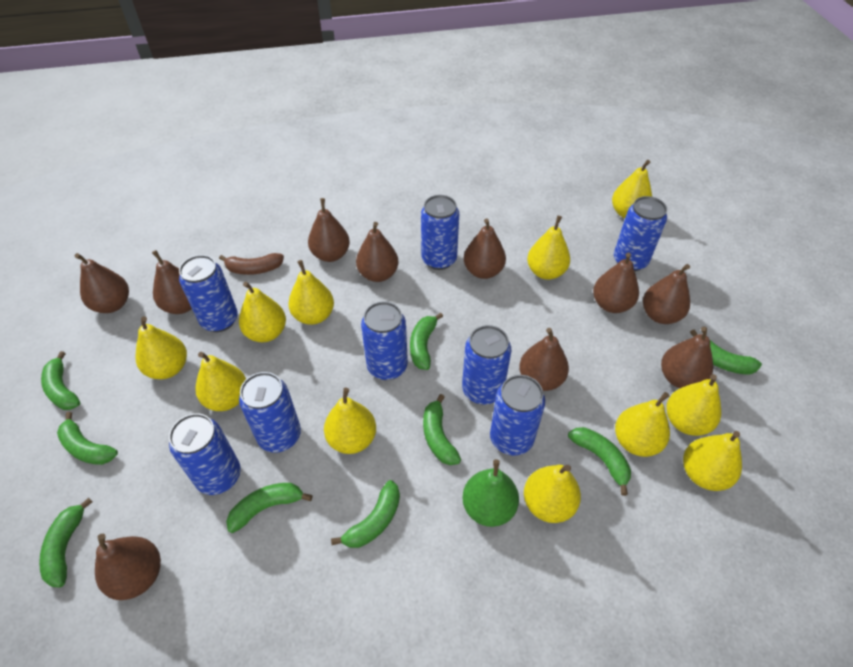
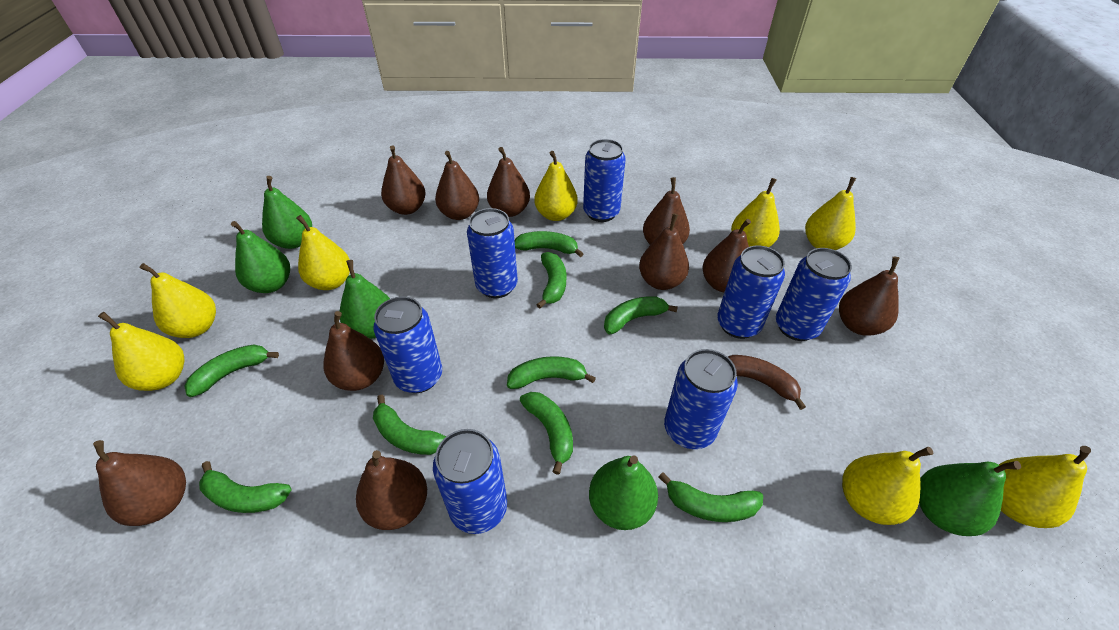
blue can: [169,413,241,495] [179,255,238,332] [239,372,301,453] [361,301,408,380] [421,195,459,270] [462,325,511,405] [490,375,545,455] [614,196,667,271] = 8 -> [374,296,442,393] [433,429,507,534] [467,208,518,298] [583,139,626,222] [664,349,738,449] [717,246,785,339] [776,248,852,341] = 7
green pear: [462,459,519,527] = 1 -> [231,221,290,293] [262,176,312,249] [340,260,390,339] [589,455,658,530] [919,461,1021,536] = 5
yellow pear: [135,316,187,379] [195,352,246,411] [239,282,286,342] [288,260,334,325] [324,388,376,454] [524,465,581,523] [527,216,570,280] [612,160,652,218] [615,392,670,457] [666,374,721,436] [683,431,742,491] = 11 -> [98,312,185,391] [140,263,216,338] [296,215,350,290] [534,151,578,221] [731,178,780,247] [805,177,856,250] [842,447,933,525] [999,446,1091,528] = 8

